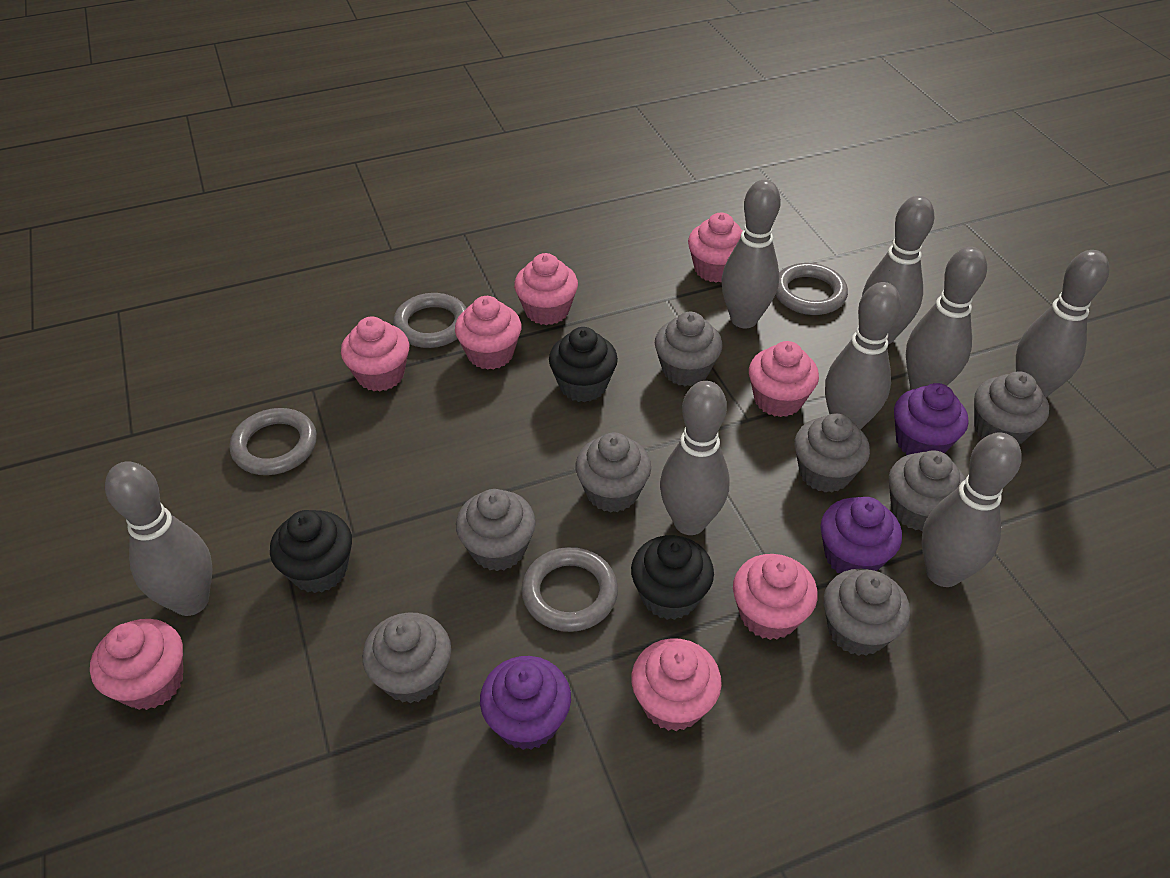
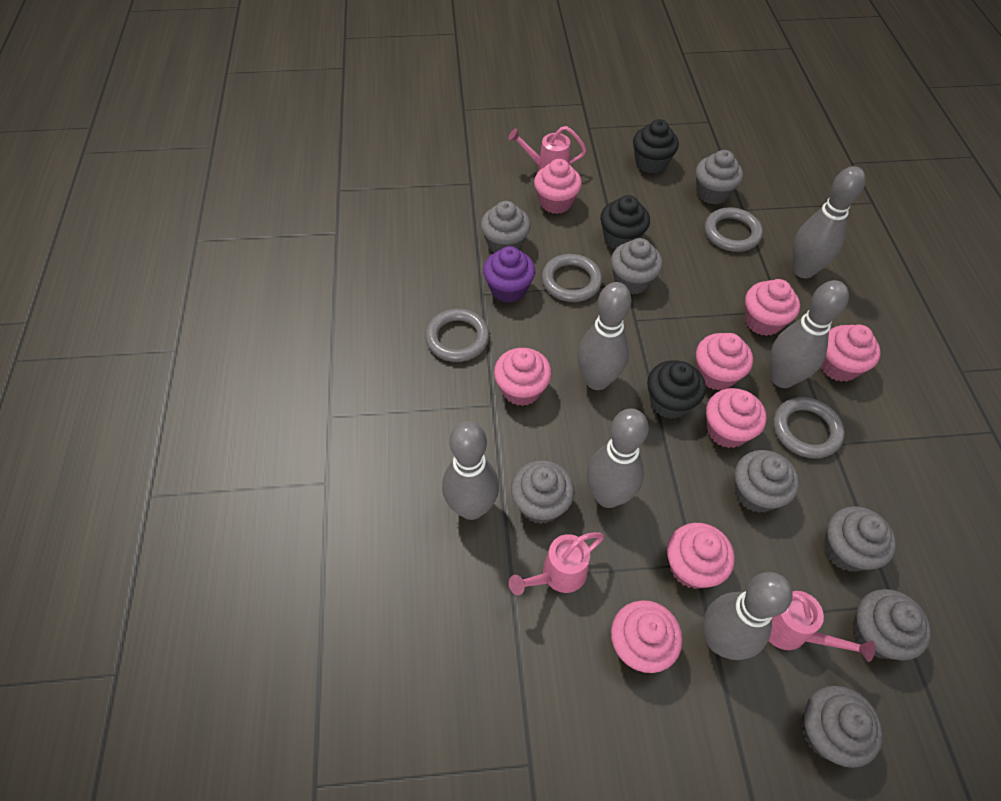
grey bowling pin: [105,461,212,616] [660,381,730,535] [721,180,781,328] [825,282,901,430] [862,196,934,344] [906,247,987,390] [922,432,1022,587] [1016,250,1109,397] = 8 -> [442,421,499,520] [577,282,631,390] [587,408,649,508] [703,572,793,660] [770,280,849,388] [793,166,866,278] = 6
pink watering can: none = 0 -> [508,126,586,170] [509,532,604,595] [769,591,875,662] = 3
purple cupcake: [480,656,571,750] [820,497,902,573] [894,383,968,455] = 3 -> [483,246,535,303] = 1

